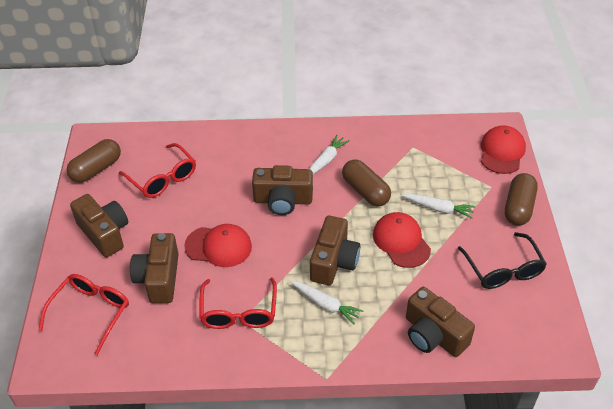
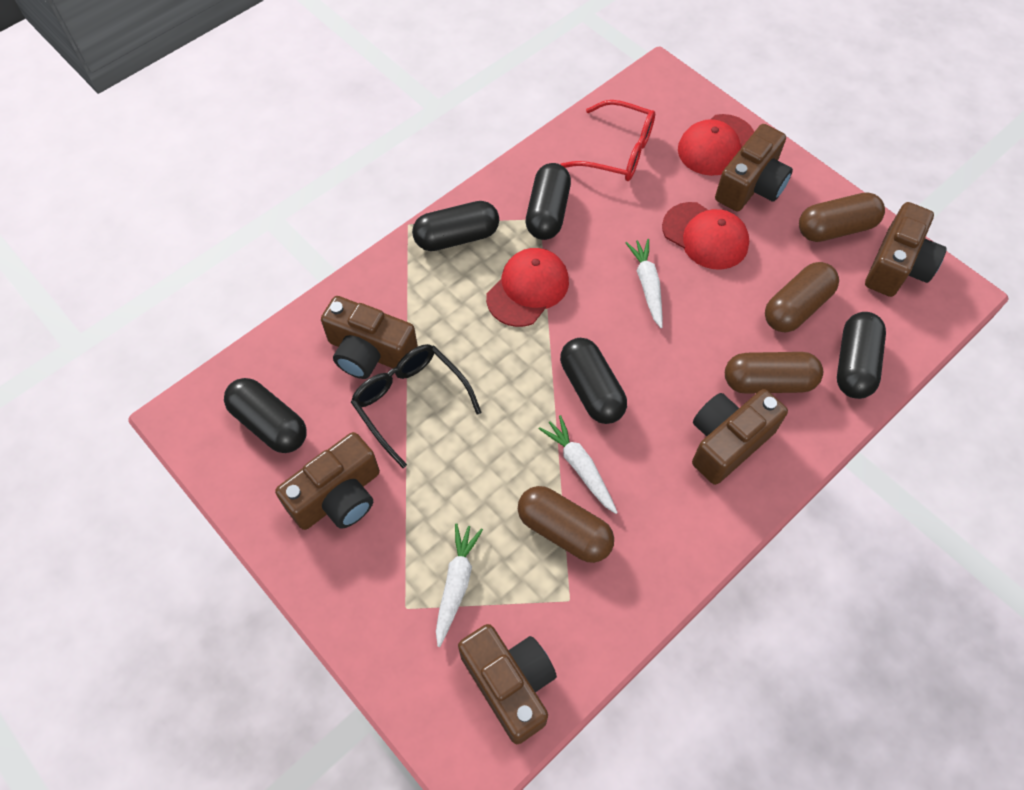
black capsule: none = 0 -> [224,378,307,453] [412,201,499,251] [526,163,571,240] [560,338,627,424] [837,312,886,399] = 5
brown camera: [70,194,128,257] [130,233,179,303] [252,165,313,215] [310,216,360,285] [406,287,475,357] = 5 -> [275,432,380,530] [321,296,418,379] [458,624,557,744] [692,389,788,485] [715,124,793,211] [865,202,947,297] = 6
brown capsule: [66,139,121,183] [342,159,391,207] [505,173,538,226] = 3 -> [518,486,614,563] [725,352,823,394] [765,262,839,332] [799,193,885,242] = 4
red glasses: [39,274,129,355] [119,143,196,198] [200,277,277,329] = 3 -> [560,100,655,181] = 1

